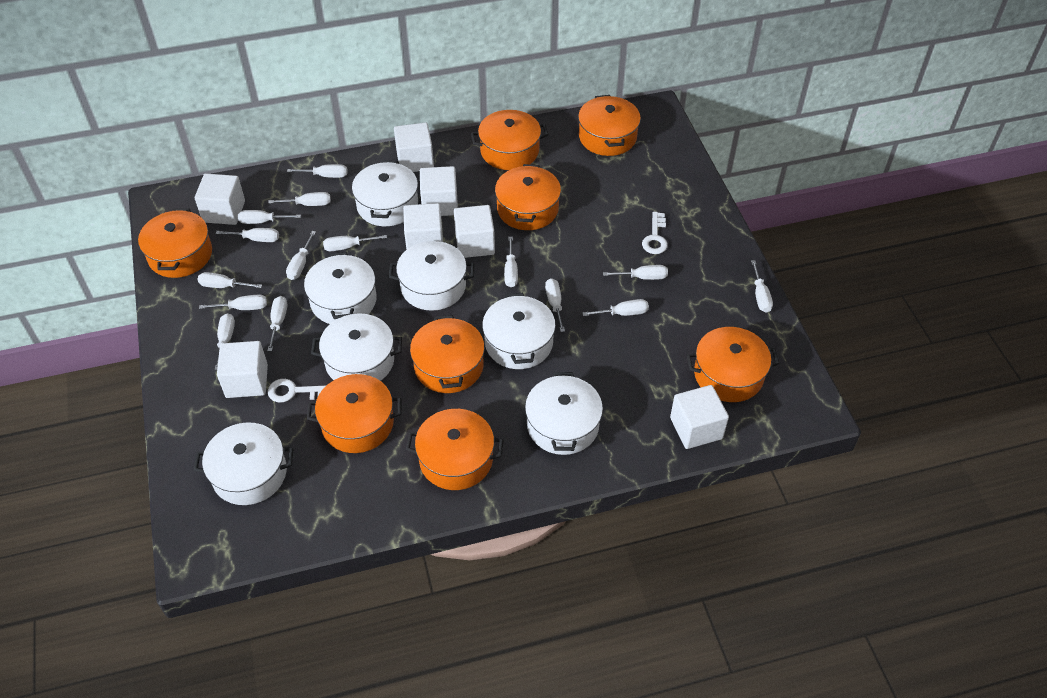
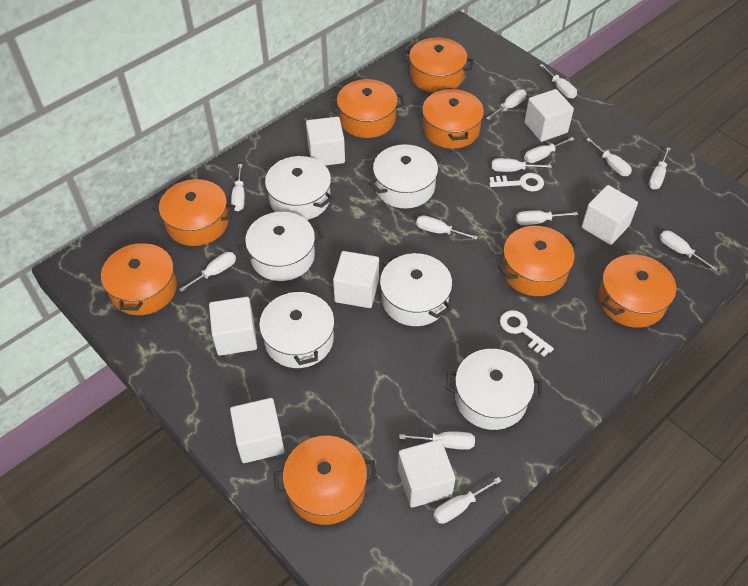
white pot: [194,423,293,505] [304,252,377,324] [311,313,402,381] [352,160,418,226] [389,241,474,311] [482,293,556,369] [525,372,603,455] = 7 -> [237,212,323,281] [259,288,335,368] [264,156,333,220] [369,144,441,208] [380,253,452,326] [446,349,542,430] = 6
white screwdriver: [198,272,262,288] [199,295,267,310] [215,313,235,370] [216,228,279,242] [238,210,301,224] [268,192,331,206] [268,296,287,351] [286,231,316,280] [287,164,348,178] [323,235,387,251] [504,237,518,287] [545,278,565,332] [582,299,649,316] [603,265,668,280] [751,260,773,313] = 15 -> [179,252,236,292] [231,164,245,211] [399,432,475,450] [416,215,478,240] [433,477,501,524] [486,89,527,120] [491,158,552,172] [516,210,578,225] [524,137,575,163] [539,64,577,99] [586,138,632,176] [649,147,671,189] [660,231,718,272] = 13

